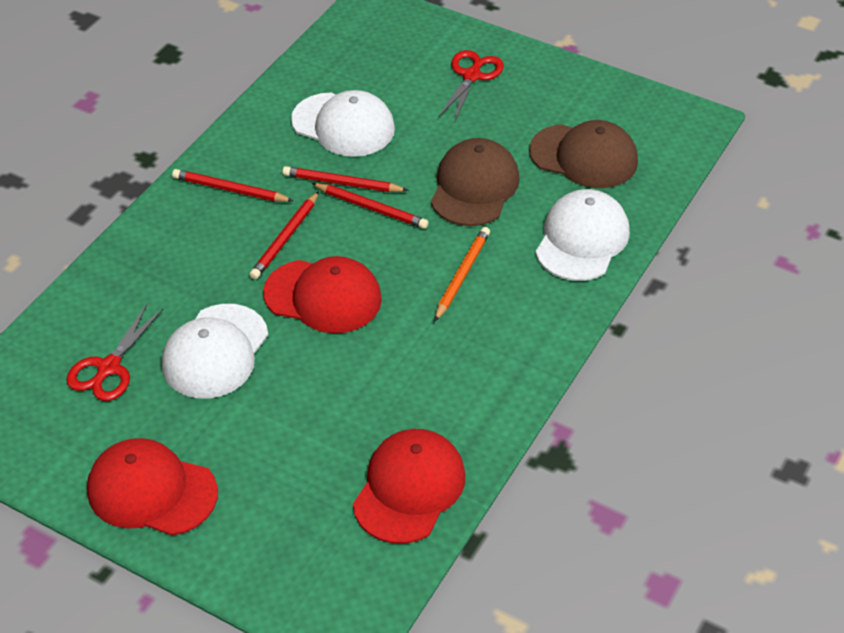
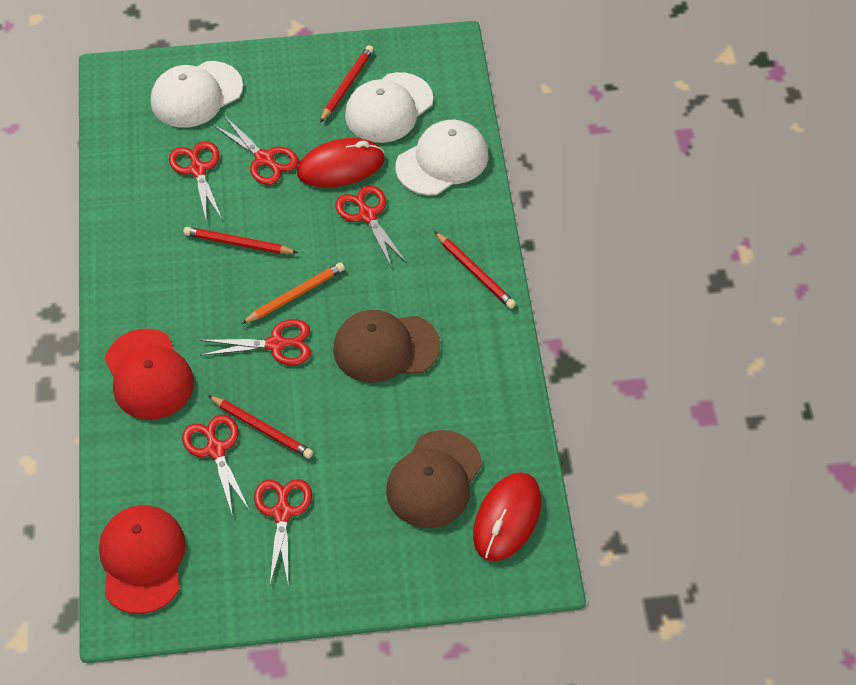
red cap: [87,438,218,536] [263,256,382,334] [353,429,465,544] = 3 -> [99,505,186,614] [105,329,194,420] = 2
red mouse: none = 0 -> [297,138,385,188] [473,472,541,562] = 2
red scissors: [66,304,163,401] [438,50,504,123] = 2 -> [169,141,223,223] [182,415,250,517] [200,319,311,365] [212,116,299,185] [254,479,312,587] [335,185,407,268] = 6

